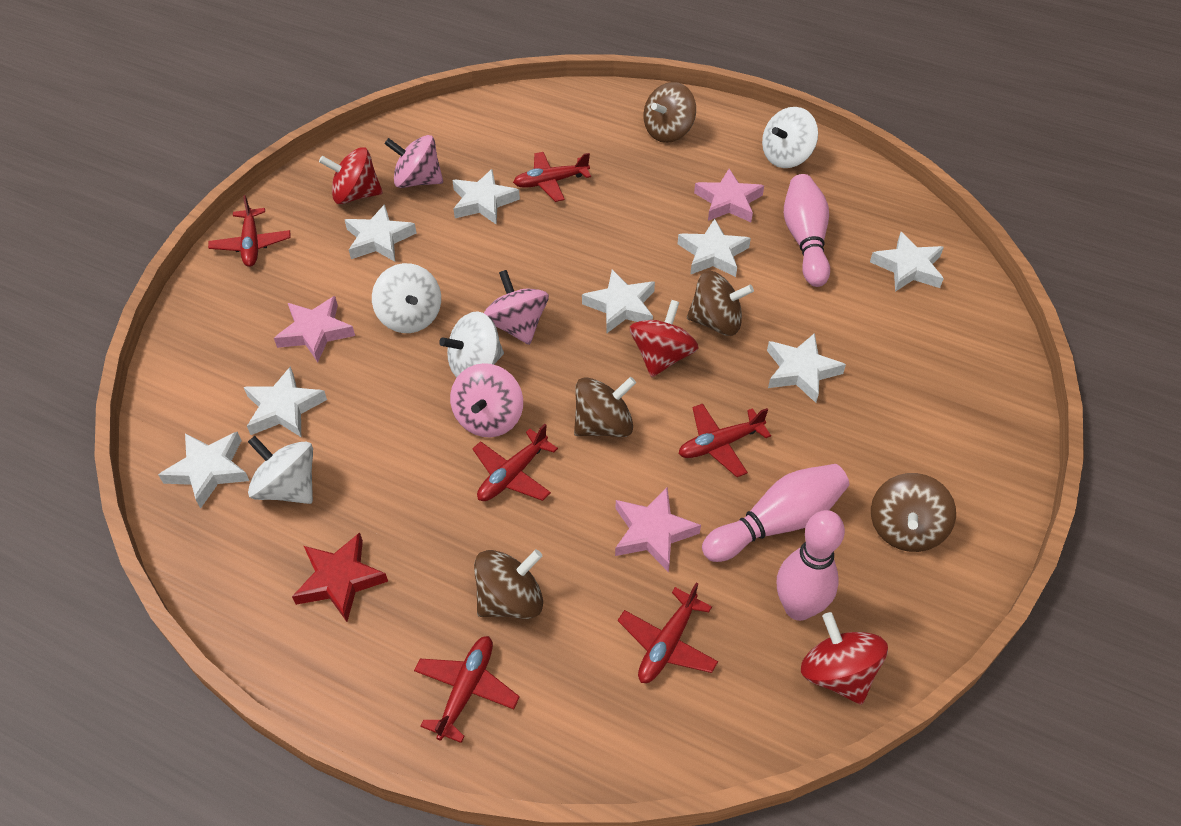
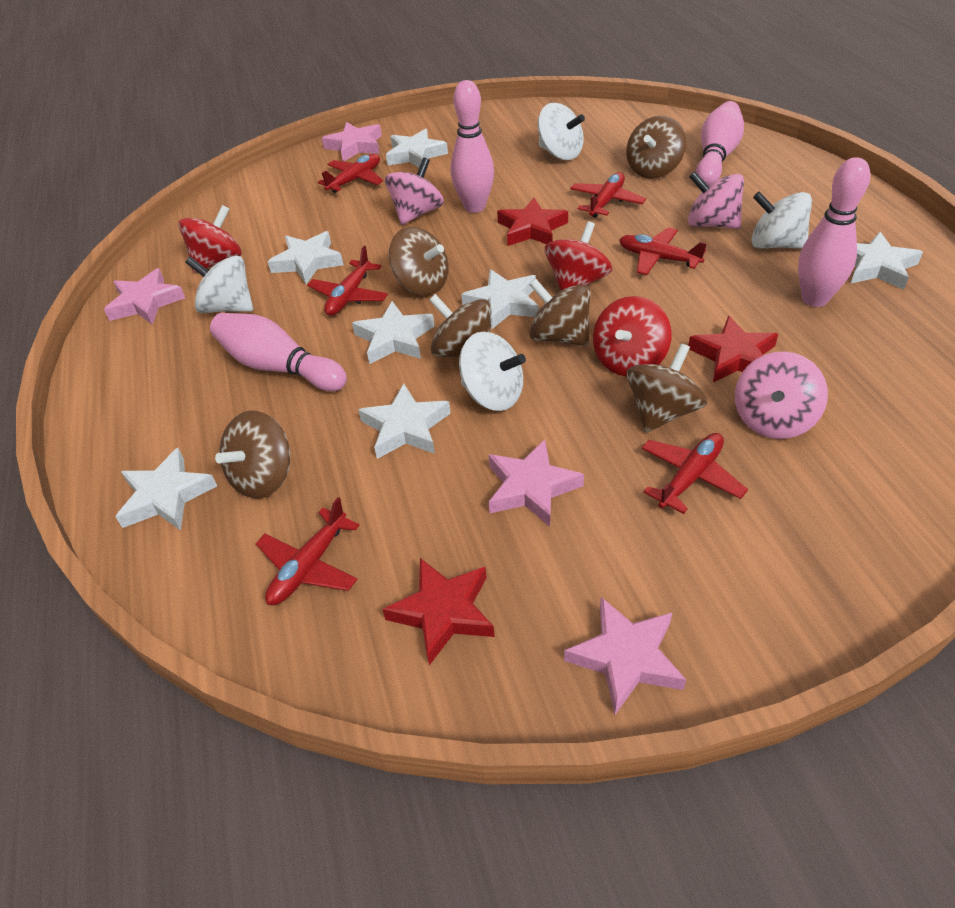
brown spinning top: [474,549,543,619] [574,377,636,437] [644,82,696,143] [687,271,754,336] [871,473,956,552] = 5 -> [215,411,290,499] [389,227,449,295] [429,294,491,357] [529,279,591,346] [626,116,686,179] [626,343,707,432] = 6
pink bowling pin: [702,464,849,562] [777,510,845,621] [784,174,830,287] = 3 -> [210,313,347,391] [451,80,494,213] [696,101,744,186] [798,157,870,307] = 4
pink star: [274,296,355,362] [615,487,701,572] [694,169,764,222] = 3 -> [104,268,185,324] [322,122,382,162] [488,439,584,527] [564,597,686,715] = 4
red star: [292,532,388,622] = 1 -> [382,558,495,665] [497,198,568,246] [688,316,778,382] = 3
white star: [158,432,249,509] [244,366,327,437] [345,204,416,262] [452,169,520,225] [582,270,655,333] [678,219,751,277] [767,333,846,403] [870,232,944,292] = 8 -> [115,448,217,531] [267,231,344,284] [352,301,435,364] [358,383,451,459] [386,129,448,168] [461,269,538,329] [850,232,923,290] = 7

